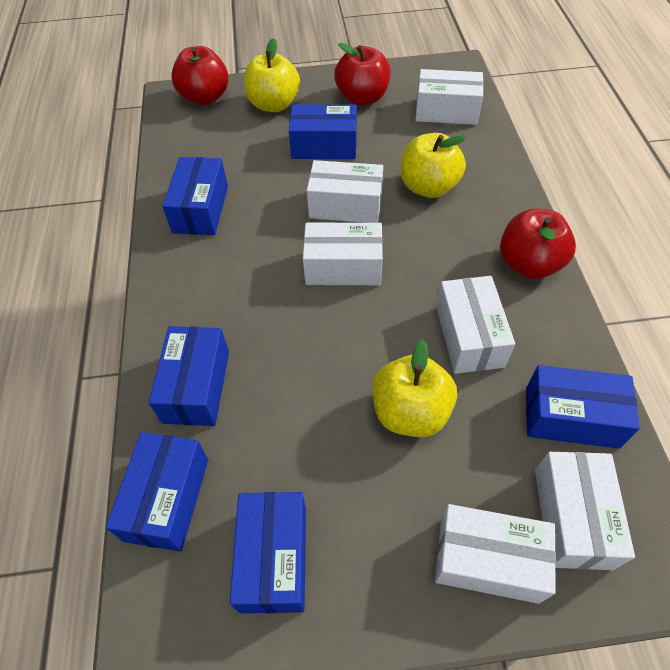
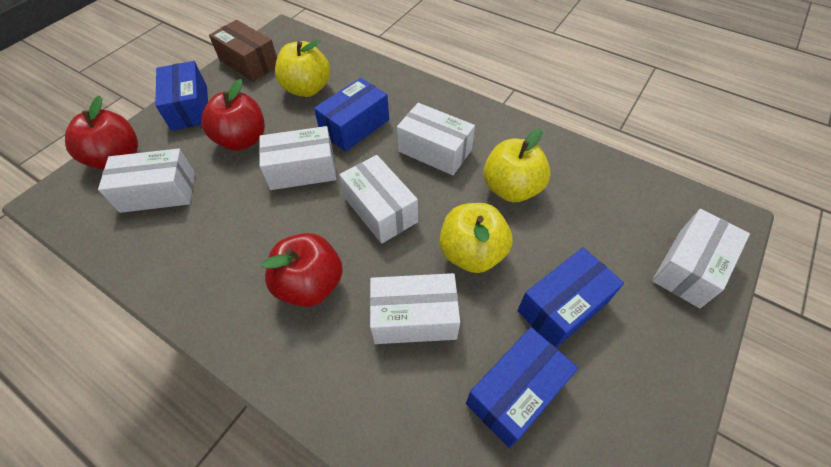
blue box: [106,432,208,551] [149,326,229,426] [162,157,228,235] [230,492,306,613] [289,105,357,159] [526,365,640,449] = 6 -> [155,61,208,131] [314,78,389,152] [466,327,578,448] [517,247,624,348] = 4
brown box: none = 0 -> [209,20,277,82] = 1

